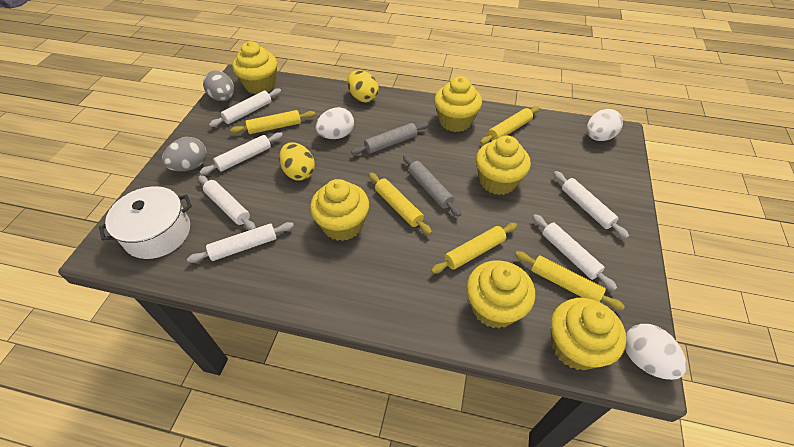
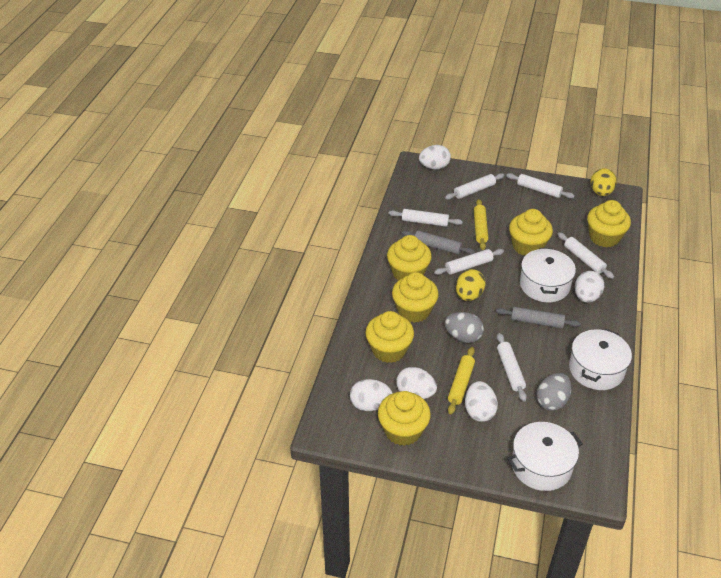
white egg: [316,107,354,139] [586,109,623,141] [625,324,687,380] = 3 -> [350,379,392,411] [396,367,437,399] [419,145,451,169] [465,381,498,422] [575,271,604,303] = 5
white pot: [99,186,192,259] = 1 -> [507,422,583,491] [520,248,576,302] [569,329,632,390] = 3
yellow rolling pin: [230,110,315,134] [369,173,432,235] [431,223,517,274] [480,106,539,145] [515,251,625,310] = 5 -> [448,347,475,415] [474,199,488,250] = 2

